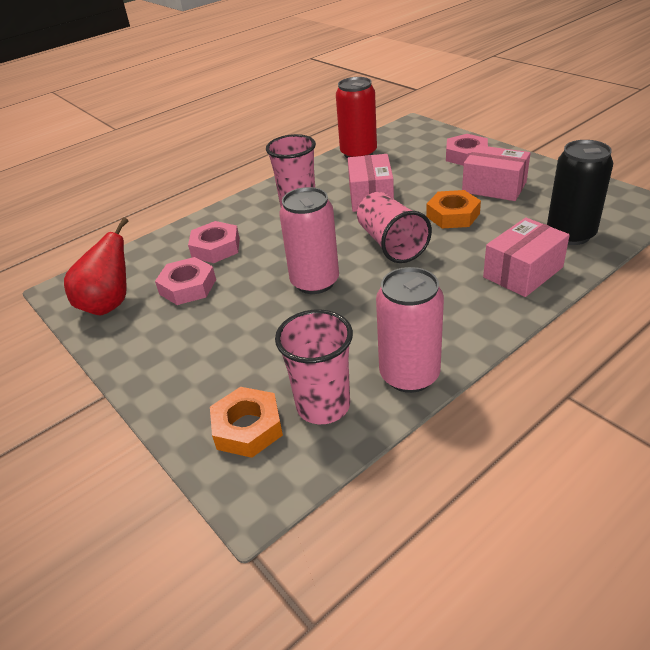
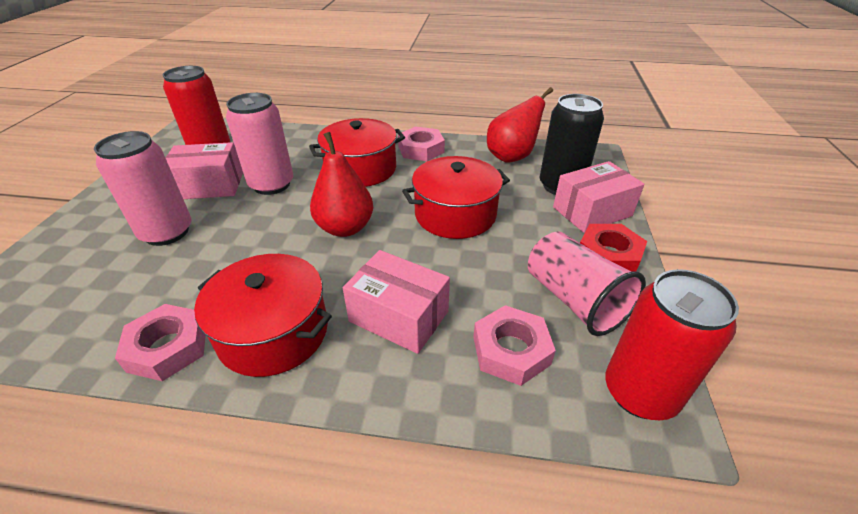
orange nut: [210,387,283,458] [426,190,481,228] = 2 -> none = 0
pink cup: [266,134,316,207] [275,309,353,424] [357,192,432,263] = 3 -> [528,231,646,336] = 1
red can: [336,77,377,159] = 1 -> [163,66,230,145] [605,269,739,420] = 2
red nut: none = 0 -> [580,224,647,272] = 1
red pear: [64,217,128,315] = 1 -> [310,132,373,237] [487,87,553,163] = 2
red pot: none = 0 -> [194,254,332,377] [309,118,405,187] [402,156,510,239] = 3

